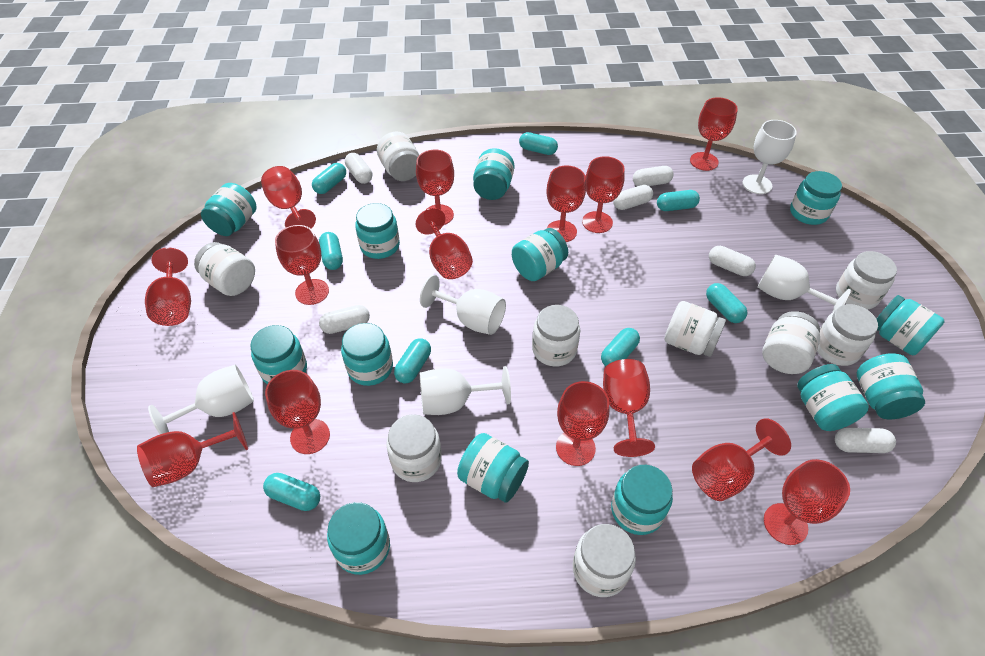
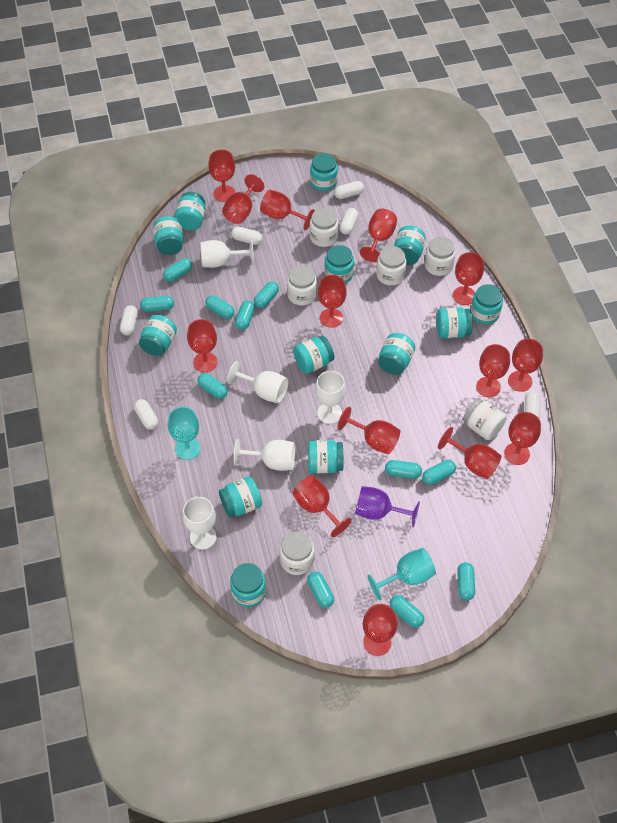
purple goblet: none = 0 -> [355,486,420,527] = 1
turquoise capsule: [263,473,320,511] [312,163,346,194] [319,232,343,270] [394,338,431,383] [519,132,558,155] [601,328,640,366] [657,190,700,211] [706,283,747,323] = 8 -> [140,296,174,312] [163,258,192,282] [197,373,228,399] [205,295,235,319] [235,300,255,330] [254,281,279,308] [307,572,334,608] [385,460,422,479] [390,595,424,627] [422,460,456,485] [457,562,475,600] = 11
turquoise goblet: none = 0 -> [168,407,200,460] [368,548,436,600] = 2
white jar: [194,242,255,296] [377,132,419,181] [386,414,442,482] [532,305,580,366] [573,524,636,597] [664,301,726,357] [762,311,820,374] [817,304,878,366] [836,251,897,310] = 9 -> [280,531,315,575] [287,266,317,305] [310,208,338,247] [376,246,407,286] [425,237,455,276] [463,398,507,440] = 6

